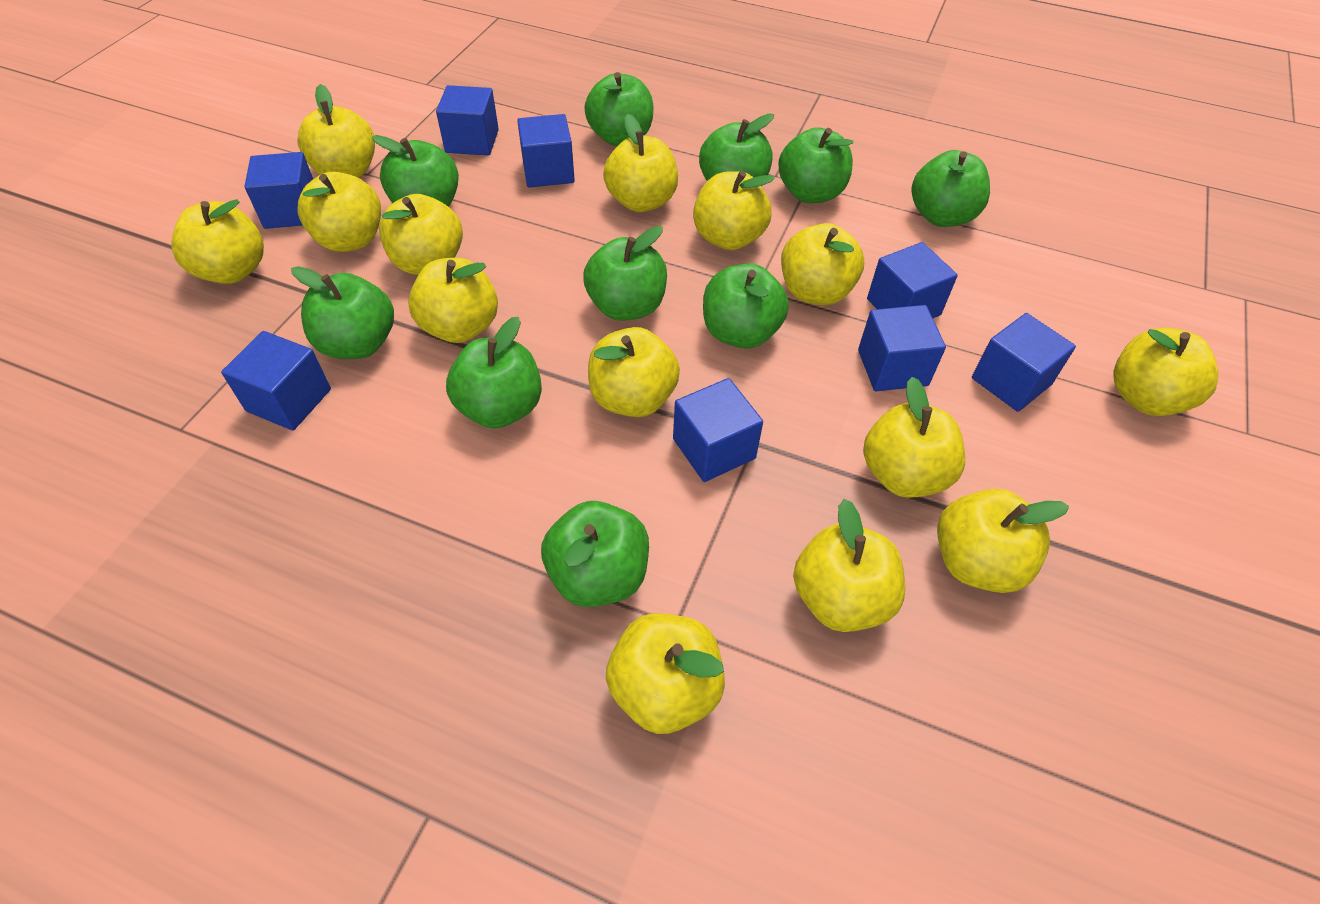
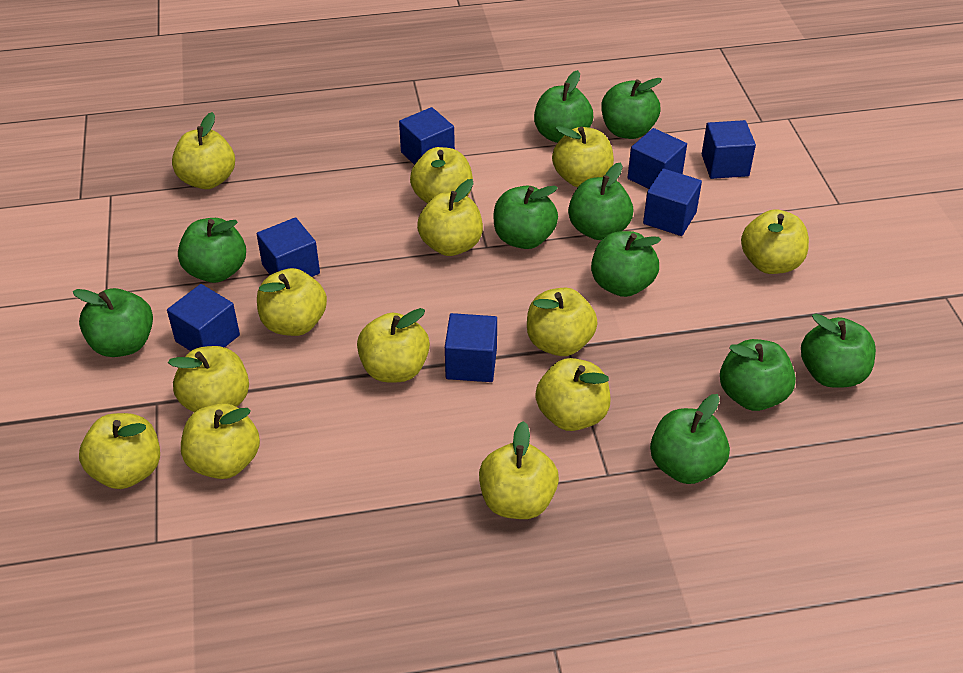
blue cube: [221,331,331,430] [244,152,313,229] [436,85,499,155] [517,114,575,188] [673,378,763,482] [858,305,946,391] [867,242,958,318] [972,313,1076,412] = 8 -> [167,284,240,351] [257,217,320,277] [399,107,455,165] [445,313,497,382] [628,128,687,189] [643,168,702,236] [702,120,756,179] = 7
yellow apple: [171,199,264,284] [297,84,375,178] [297,172,381,252] [379,194,463,275] [408,258,498,343] [588,327,680,417] [603,114,678,212] [606,613,725,734] [693,171,775,250] [781,223,864,305] [793,499,905,632] [863,377,965,498] [937,489,1069,593] [1113,327,1218,416] = 14 -> [79,413,160,489] [168,346,249,412] [172,112,235,189] [181,403,260,479] [257,268,327,336] [357,308,430,383] [410,147,473,204] [417,179,483,256] [479,421,559,519] [527,288,597,356] [535,358,611,431] [552,126,614,187] [741,209,809,274] = 13

